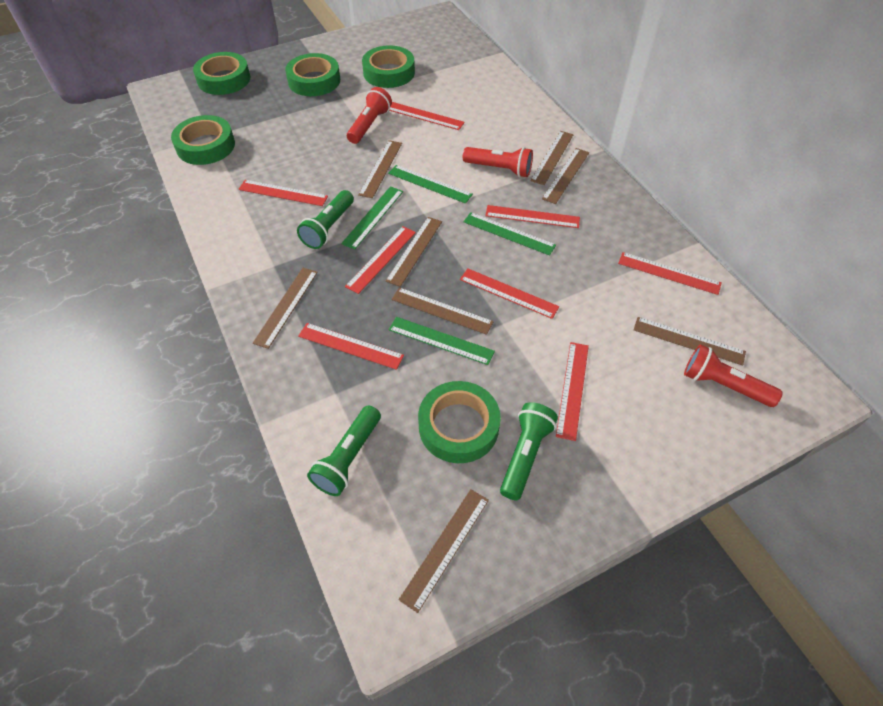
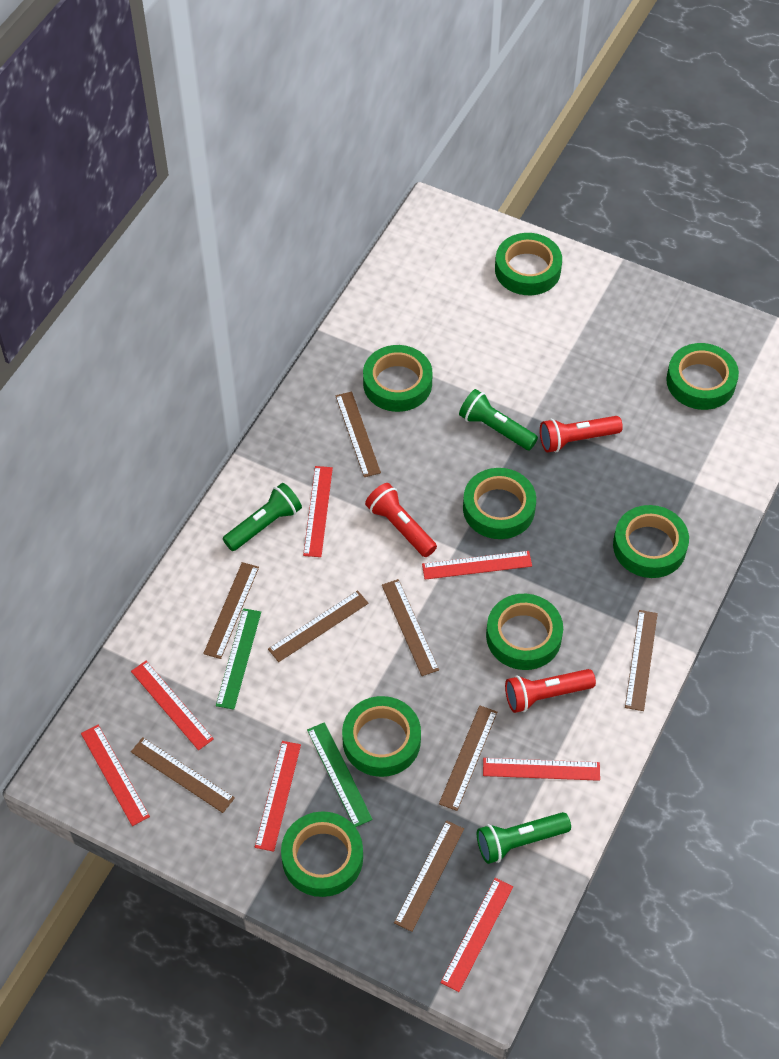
green ruler: [341,186,403,249] [388,165,473,204] [388,317,495,365] [463,212,556,256] = 4 -> [216,608,261,710] [307,722,373,827] = 2
green tape: [171,115,235,165] [193,52,250,95] [285,53,340,96] [362,45,415,88] [418,381,501,463] = 5 -> [281,811,363,897] [342,696,421,777] [363,345,433,412] [463,468,536,539] [486,594,563,670] [495,233,562,295] [613,505,689,578] [666,343,739,410] = 8
red ruler: [238,180,328,206] [298,323,404,370] [345,226,416,294] [389,102,465,130] [460,269,559,319] [485,205,580,228] [556,342,589,441] [618,252,722,295] = 8 -> [81,725,150,826] [131,661,214,750] [255,741,301,852] [303,466,333,557] [422,551,532,580] [440,878,513,992] [483,758,600,781] = 7

